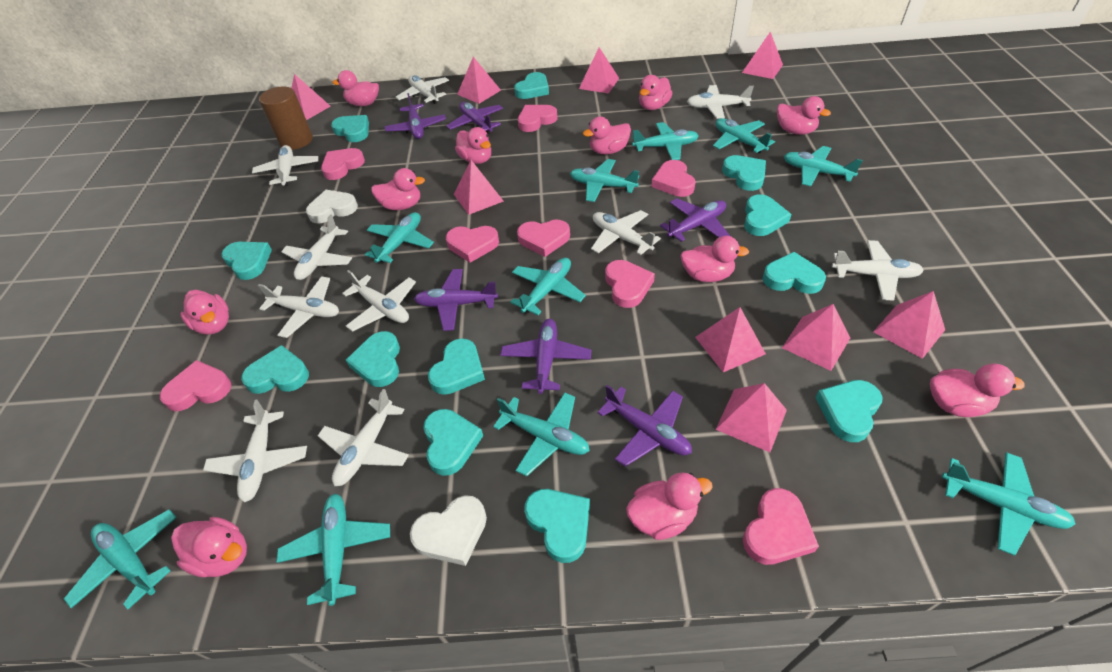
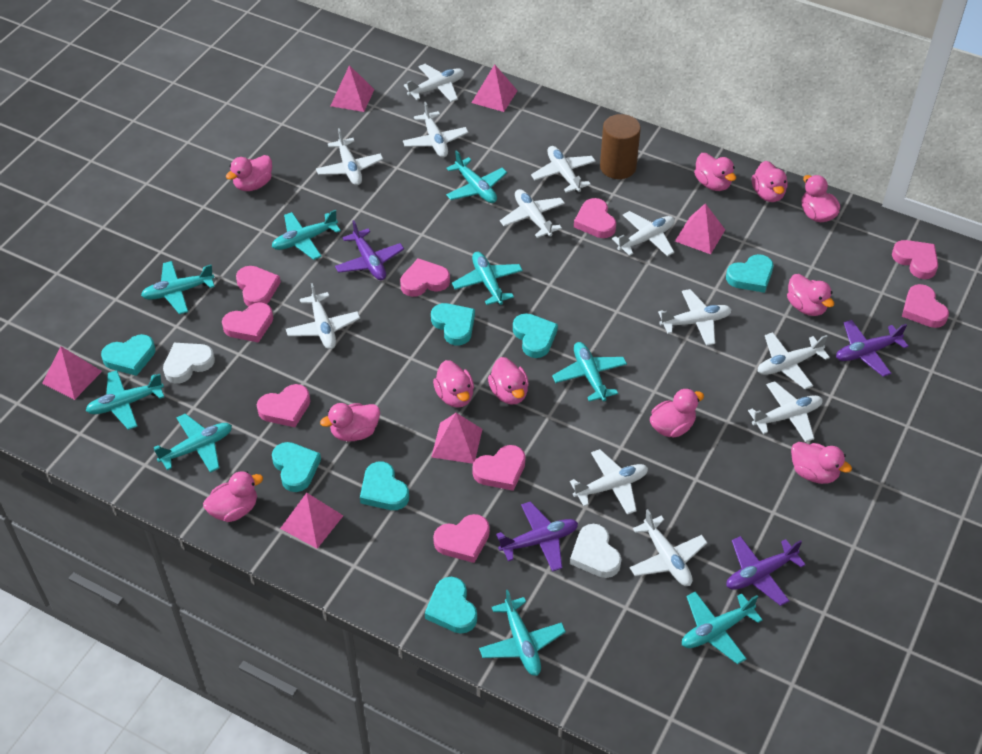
pink heart: [160,360,232,411] [321,148,365,180] [446,226,499,263] [517,220,570,257] [518,105,557,132] [605,260,655,308] [651,160,696,197] [743,488,819,565] = 8 -> [222,302,273,343] [236,266,281,306] [257,384,310,427] [400,258,450,297] [433,514,490,563] [472,445,525,491] [574,198,616,238] [892,240,938,279] [902,284,949,328] = 9
pink pyramid: [291,74,331,120] [454,160,504,215] [457,57,501,104] [579,47,619,94] [695,307,766,372] [715,383,787,452] [742,32,783,79] [782,304,850,371] [873,291,945,359] = 9 -> [42,346,102,400] [280,493,344,549] [330,65,375,112] [431,413,482,464] [472,64,518,112] [675,203,725,254] = 6
purple plane: [385,93,446,139] [414,269,498,331] [446,102,503,134] [500,319,591,394] [597,385,692,467] [660,198,730,242] = 6 -> [335,220,404,280] [496,501,578,572] [726,536,806,606] [836,320,908,377] = 4
turquoise heart: [221,242,272,280] [241,345,309,394] [331,115,369,142] [346,331,400,387] [423,409,483,476] [428,338,485,395] [514,72,549,99] [524,489,590,563] [722,155,766,191] [744,194,791,236] [762,252,826,294] [815,380,882,442] = 12 -> [101,334,155,376] [272,442,321,492] [360,462,409,510] [425,577,477,634] [431,303,475,345] [513,313,558,358] [726,254,773,293] = 7
turquoise plane: [64,510,177,609] [276,494,390,606] [365,212,434,263] [493,392,590,476] [510,258,586,315] [570,159,639,202] [632,122,699,160] [713,118,775,153] [784,146,863,187] [942,452,1075,556] = 10 -> [86,370,164,430] [141,261,215,314] [154,414,232,473] [272,210,341,260] [446,150,507,203] [452,252,523,305] [479,590,566,676] [552,342,627,402] [682,591,762,664] = 9
white plane: [203,400,307,502] [252,145,319,186] [258,276,339,338] [281,214,352,280] [318,389,409,486] [342,270,416,332] [396,75,449,104] [591,210,661,255] [687,85,754,119] [832,240,924,301] = 10 -> [286,283,360,349] [316,128,383,185] [403,102,469,158] [404,64,464,102] [500,189,565,238] [531,146,596,193] [570,449,648,515] [612,211,674,256] [630,509,707,586] [658,289,732,346] [748,381,823,442] [758,332,830,389] = 12

